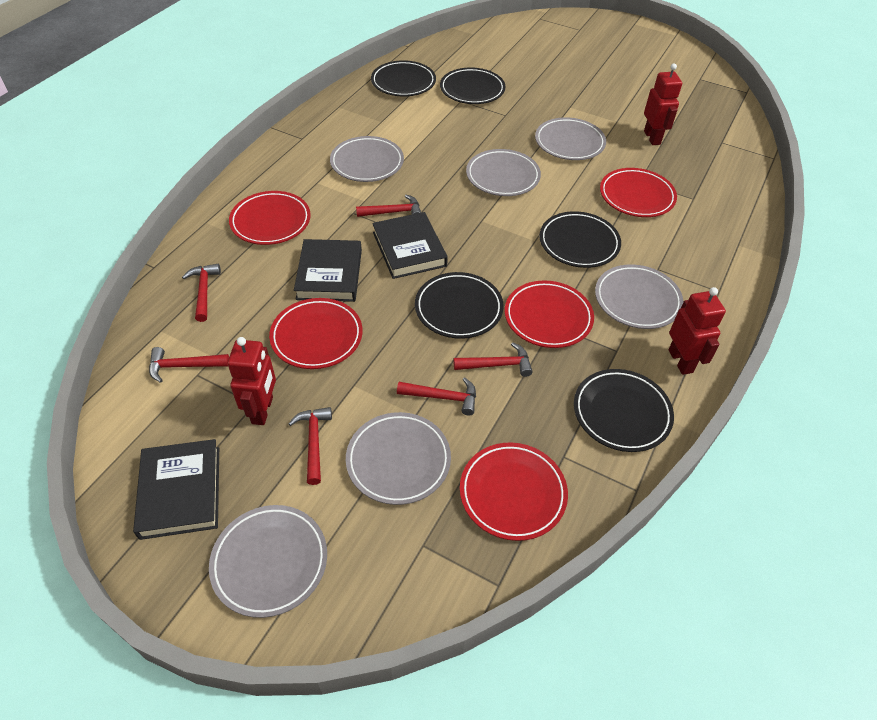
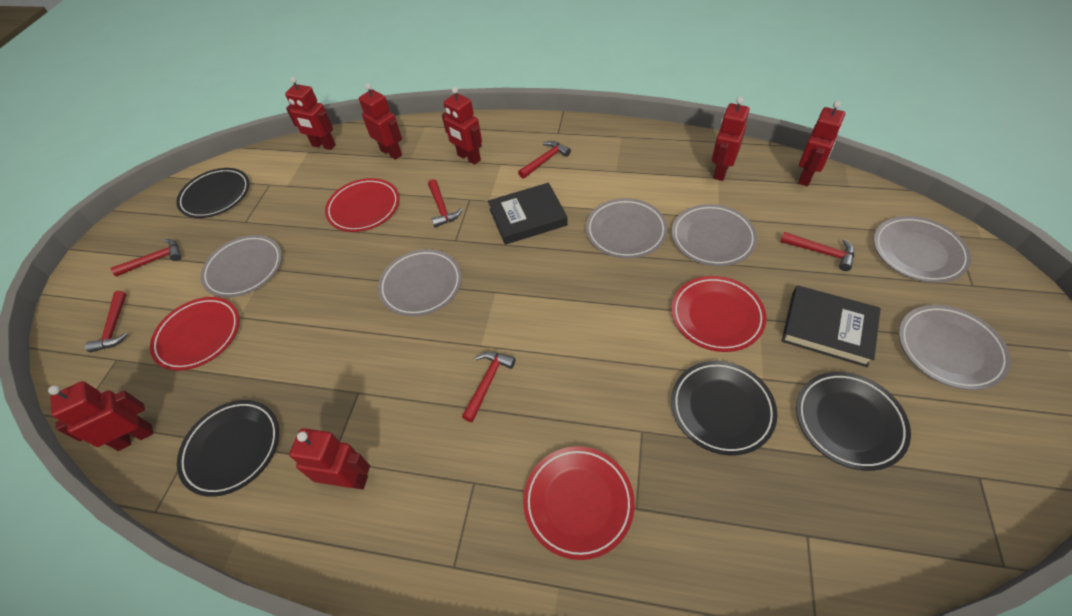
black book: [133,439,219,540] [294,239,362,302] [372,212,448,279] = 3 -> [488,183,568,245] [782,285,881,367] = 2
black plate: [371,60,436,97] [415,272,504,339] [440,67,506,104] [539,211,621,268] [574,369,674,452] = 5 -> [176,168,250,218] [177,400,279,497] [671,361,777,456] [796,372,911,471] = 4
red plate: [229,191,311,245] [269,298,363,369] [460,443,568,541] [505,280,594,348] [600,168,677,217] = 5 -> [150,297,240,371] [325,178,399,232] [523,446,635,560] [671,276,766,352] = 4
red robot: [228,337,276,425] [644,63,682,145] [668,287,726,375] = 3 -> [48,381,153,451] [285,77,336,150] [289,428,370,490] [359,83,402,160] [442,87,482,165] [712,97,750,181] [798,101,845,186] = 7

